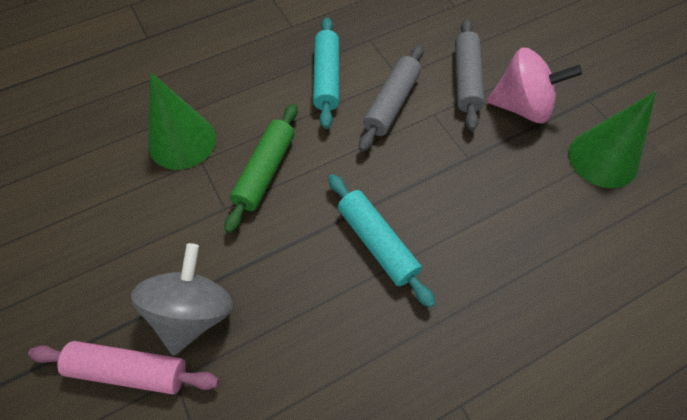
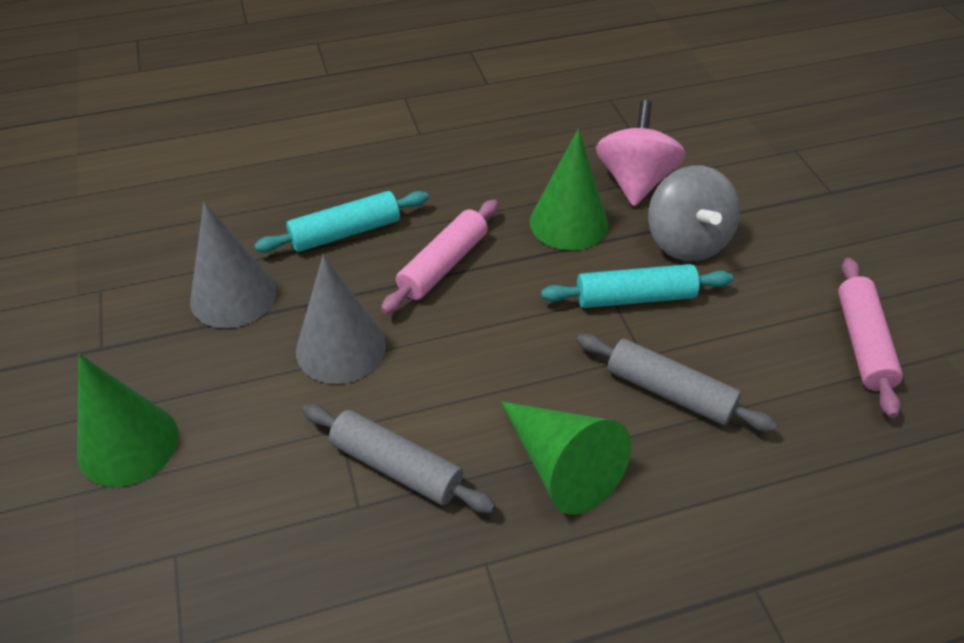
green cone: [148,72,216,170] [569,91,656,188] = 2 -> [77,354,178,487] [501,401,631,515] [530,129,608,250] = 3
green rolling pin: [225,104,298,233] = 1 -> none = 0
grey cone: none = 0 -> [190,202,276,328] [296,255,386,384] = 2
pink rolling pin: [28,341,219,394] = 1 -> [381,199,498,314] [838,258,903,418] = 2

